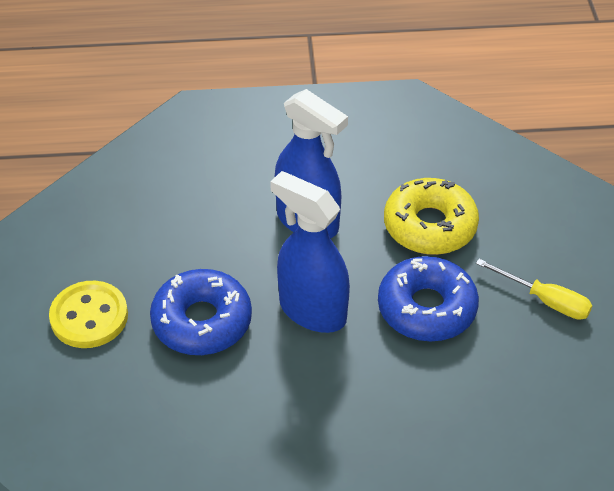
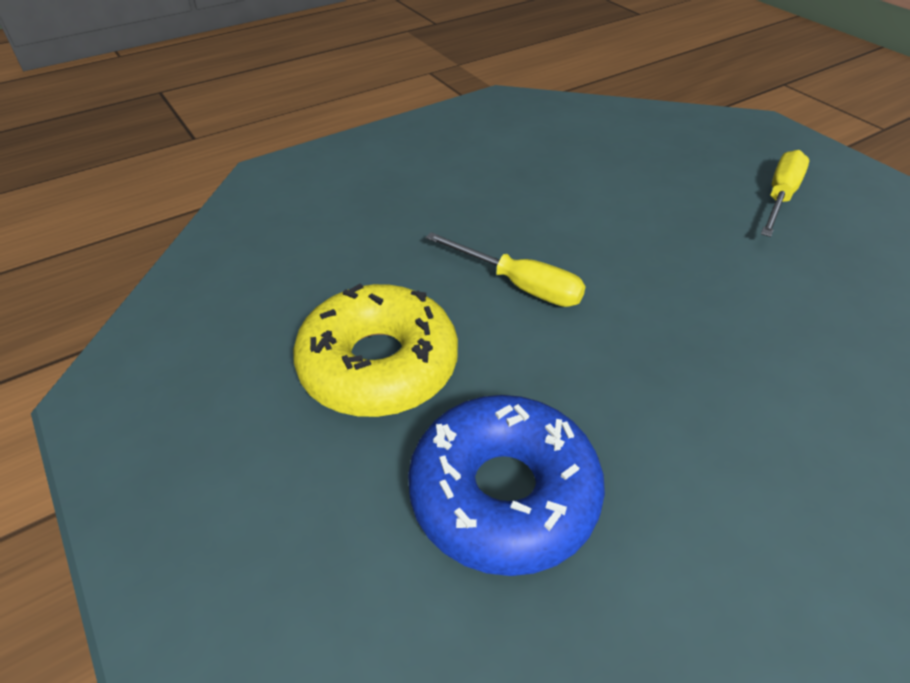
blue donut: [150,269,252,355] [378,256,479,342] = 2 -> [408,395,605,576] = 1
blue spray bottle: [270,171,350,333] [275,89,348,238] = 2 -> none = 0
yellow button: [49,281,128,348] = 1 -> none = 0
yellow screwdriver: [476,259,592,320] = 1 -> [426,232,586,307] [761,150,809,237] = 2

